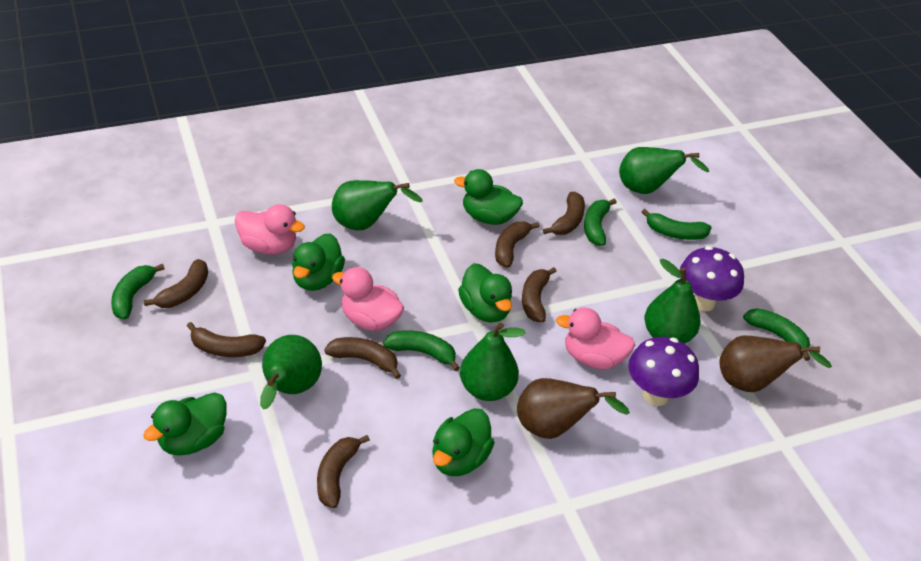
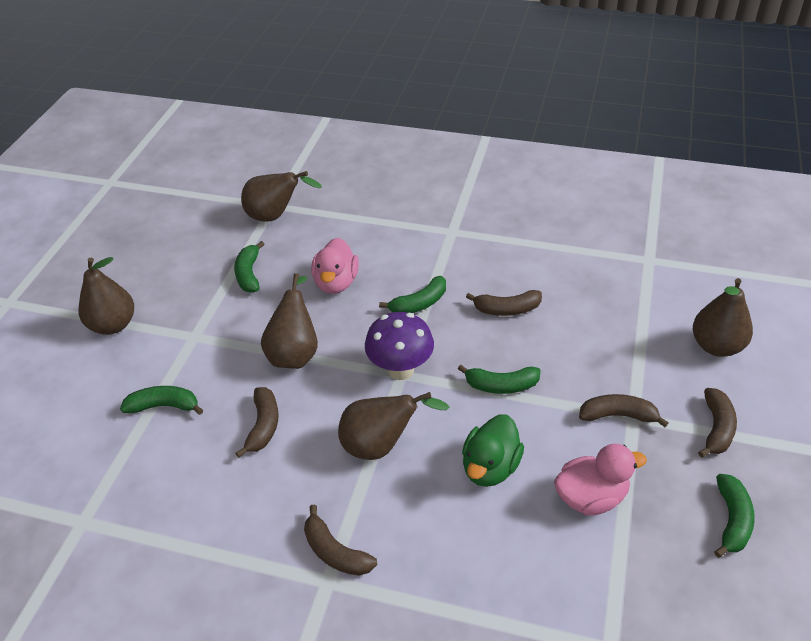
brown banana: [144,259,208,308] [187,322,266,357] [317,435,370,508] [324,337,401,379] [495,222,540,267] [522,267,557,322] [543,192,585,235] = 7 -> [235,387,279,458] [304,505,377,576] [466,290,542,316] [579,394,668,427] [698,388,737,458] = 5
brown pear: [517,378,630,439] [719,336,832,392] = 2 -> [79,257,134,335] [241,171,322,222] [261,273,318,369] [338,392,450,460] [693,278,753,357] = 5
green duck: [143,392,226,456] [292,233,345,291] [432,408,495,476] [454,169,523,225] [458,263,512,323] = 5 -> [462,414,524,487] = 1
green pear: [260,335,322,410] [332,180,423,230] [460,323,526,401] [619,147,709,194] [645,259,701,344] = 5 -> none = 0
pink duck: [235,204,305,255] [332,267,404,331] [556,308,635,369] = 3 -> [311,238,359,294] [554,444,647,515] = 2
purple mushroom: [628,337,699,406] [679,246,744,311] = 2 -> [365,312,434,380] = 1

